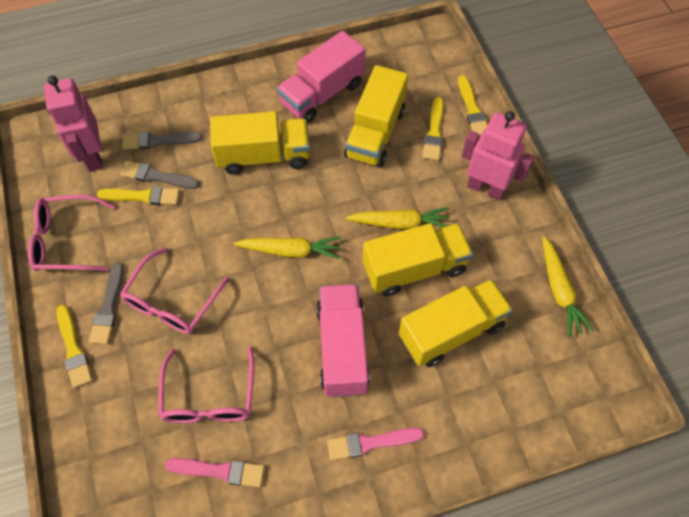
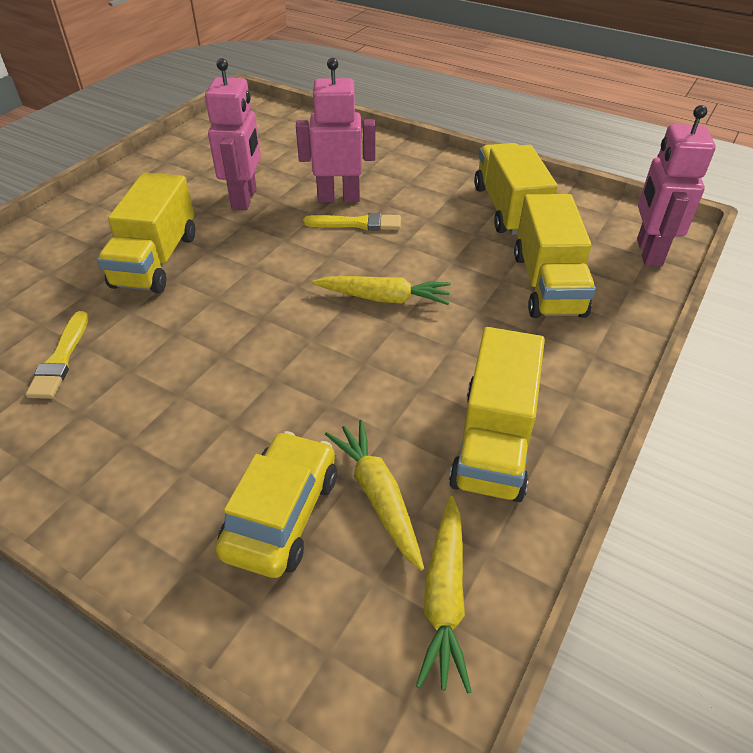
grey brush: [89,262,124,344] [120,161,200,189] [122,132,202,150] = 3 -> none = 0
pink brush: [165,458,265,487] [327,428,424,461] = 2 -> none = 0
pink glasses: [28,195,115,271] [120,247,230,334] [158,346,254,423] = 3 -> none = 0
pink robot: [44,76,103,171] [462,111,534,201] = 2 -> [205,58,261,210] [296,58,375,203] [637,105,716,266] = 3
pink truck: [277,31,366,123] [316,284,370,397] = 2 -> none = 0
yellow brush: [56,305,92,388] [97,187,180,205] [423,97,443,161] [458,76,487,136] = 4 -> [25,311,89,399] [303,213,401,231] = 2
yellow car: none = 0 -> [215,431,337,578] = 1

